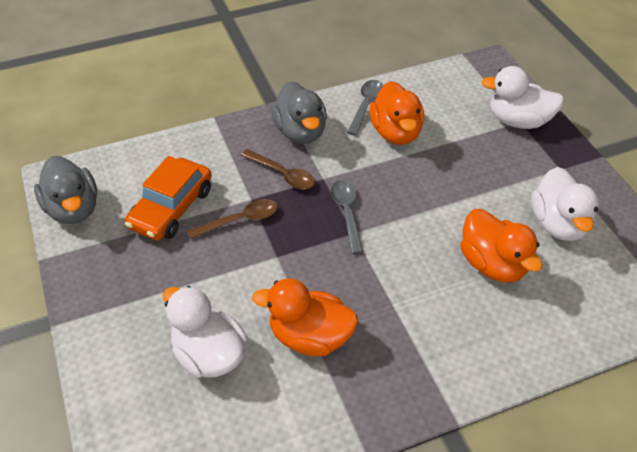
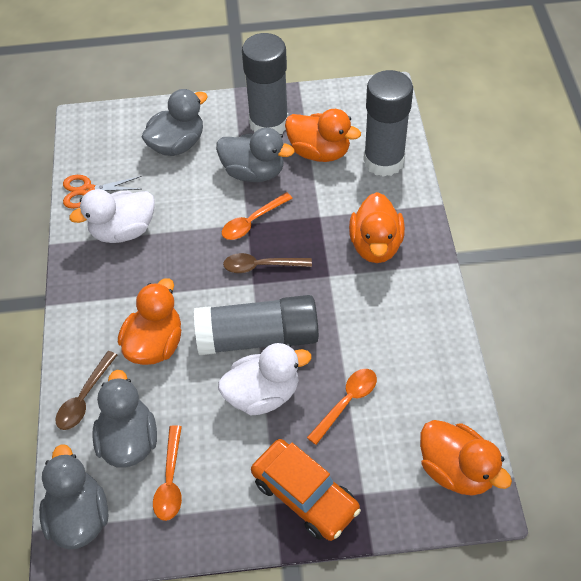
grey duck: [34,156,97,224] [271,81,327,144] = 2 -> [39,444,108,549] [92,370,157,468] [142,89,208,156] [216,128,295,182] = 4
grey glue stick: none = 0 -> [194,295,319,355] [242,33,289,134] [363,70,413,177] = 3
grey spoon: [331,180,363,254] [347,80,383,136] = 2 -> none = 0
orange duck: [252,278,358,356] [369,81,424,145] [460,209,542,283] = 3 -> [118,278,181,365] [285,109,361,162] [349,192,405,263] [420,420,512,496] = 4
orange scissors: none = 0 -> [63,175,142,209] = 1
orange spoon: none = 0 -> [153,425,182,521] [222,192,293,240] [307,369,377,445] = 3
white duck: [163,286,247,378] [481,66,564,129] [531,167,599,241] = 3 -> [69,189,155,243] [218,343,311,415] = 2

